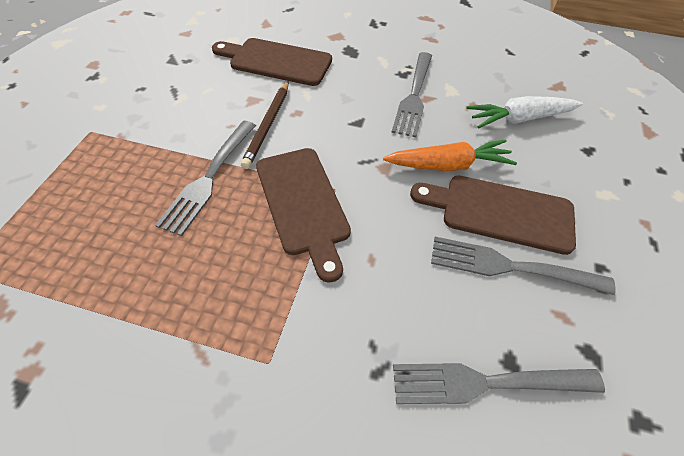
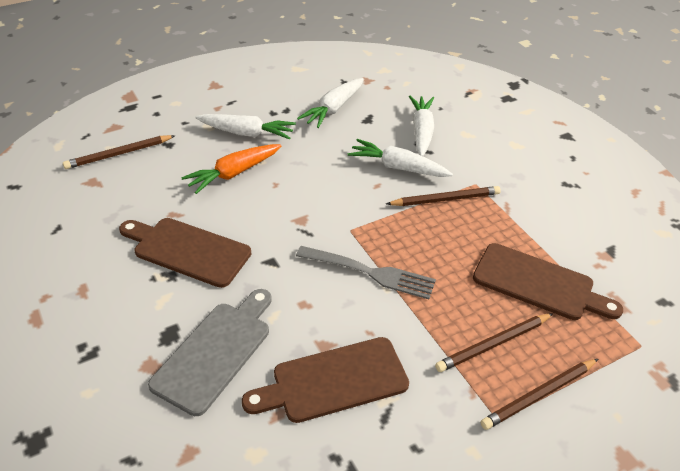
brown pencil: [241,81,289,169] = 1 -> [63,135,175,169] [386,186,501,206] [435,313,553,372] [480,359,598,430] = 4
grey cutting board: none = 0 -> [148,289,272,416] = 1
grey fork: [155,121,256,236] [391,52,432,138] [393,363,605,404] [431,237,616,295] = 4 -> [296,246,436,299] = 1
white carrot: [467,96,583,129] = 1 -> [195,114,296,139] [297,78,364,128] [348,139,453,177] [409,96,434,156] = 4

